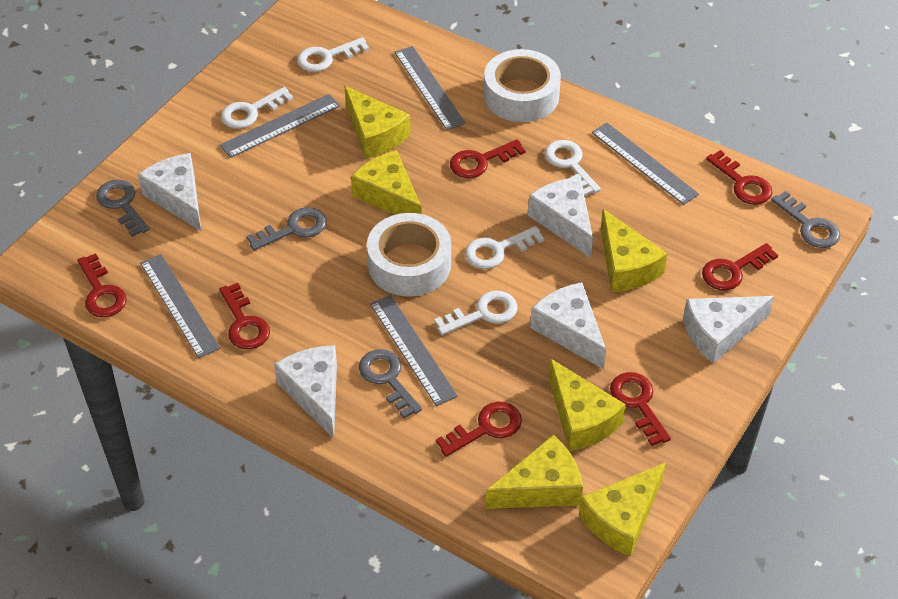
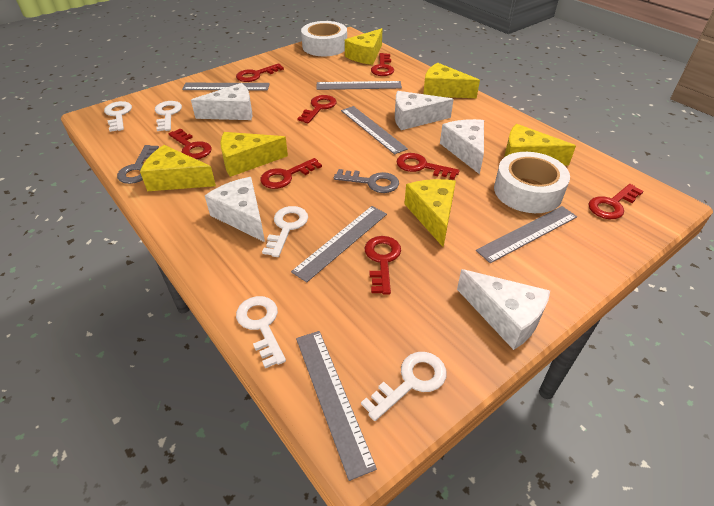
grey key: [96,179,149,237] [247,207,326,251] [359,349,422,418] [771,191,840,248] = 4 -> [117,145,159,184] [334,169,399,193] = 2
grey ruler: [140,254,220,358] [220,94,340,158] [370,295,458,406] [394,46,466,130] [592,123,699,205] = 5 -> [182,83,270,90] [291,206,387,282] [296,331,377,481] [316,81,402,90] [341,106,408,155] [476,206,577,263] = 6
red key: [77,253,127,317] [219,283,270,349] [436,402,522,457] [450,139,526,178] [610,372,671,446] [702,243,778,291] [706,150,773,205] = 7 -> [168,128,212,159] [236,63,284,82] [260,158,322,189] [297,95,337,123] [365,236,401,295] [371,53,394,76] [397,153,460,180] [588,184,643,219] = 8

